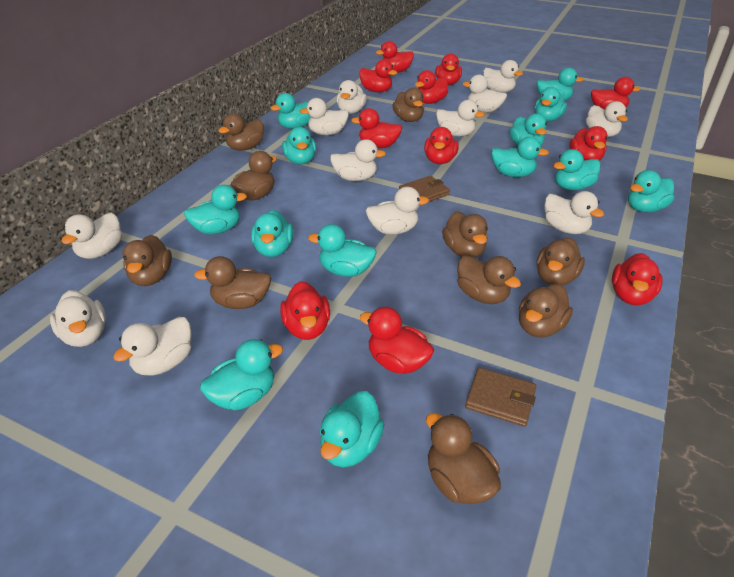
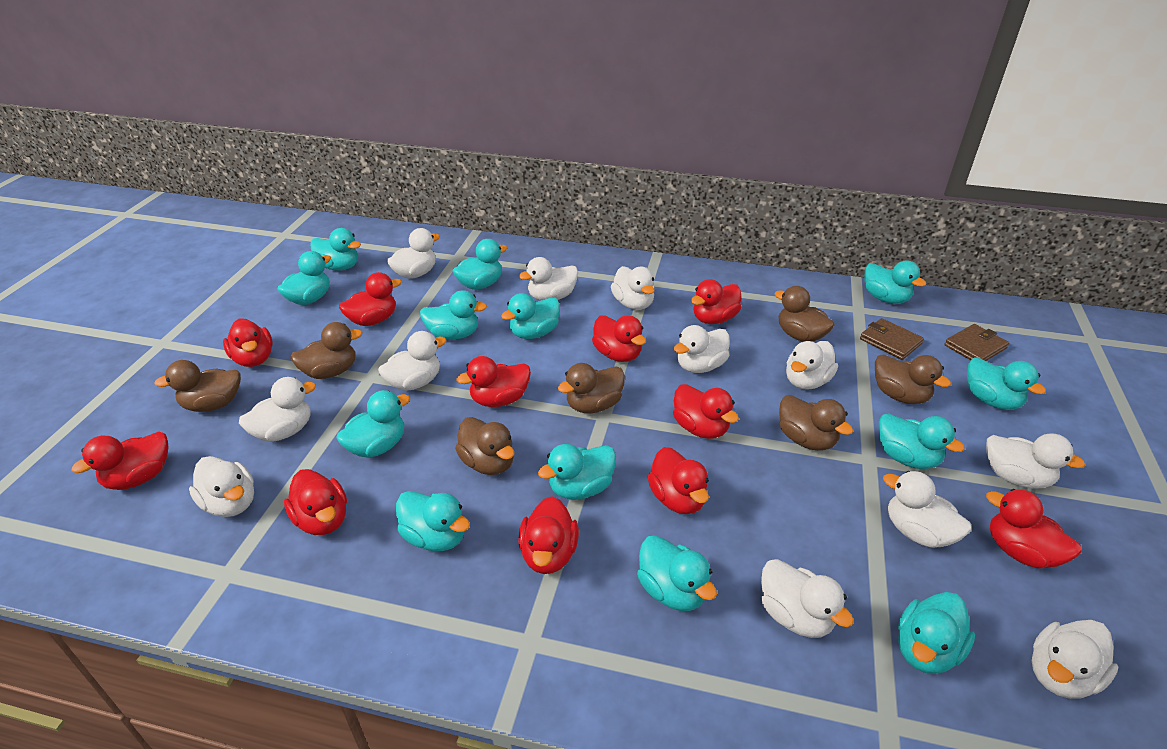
brown duck: [122,235,172,286] [194,256,271,309] [218,113,264,151] [231,151,277,201] [392,87,424,122] [426,413,501,504] [442,211,488,258] [457,255,521,304] [519,284,573,337] [537,238,585,286] = 10 -> [154,360,241,412] [290,322,363,379] [455,417,514,475] [558,363,625,413] [775,286,835,342] [779,395,853,451] [875,354,951,404] = 7

